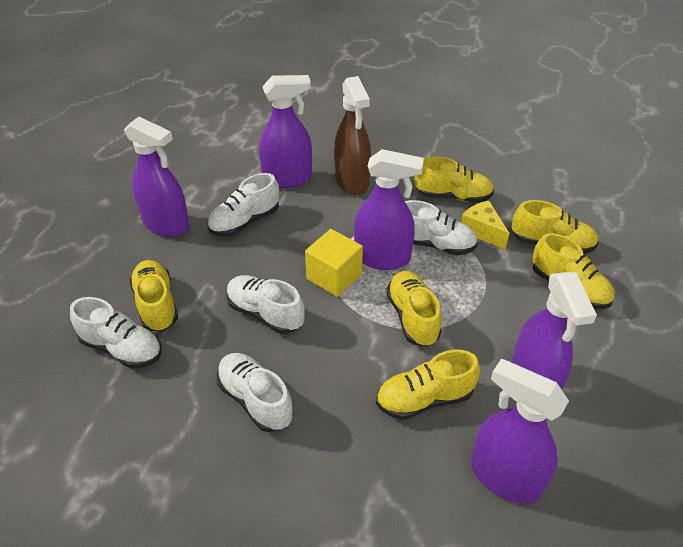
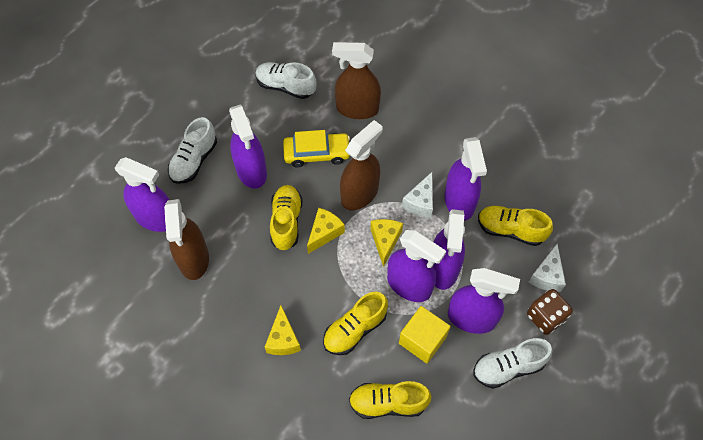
brown dice: none = 0 -> [527,289,573,335] = 1
brown spray bottle: [334,76,371,195] = 1 -> [164,199,209,280] [332,42,381,119] [340,120,383,210] = 3
purple spray bottle: [124,117,190,237] [259,75,312,188] [354,149,424,270] [471,359,569,504] [511,272,597,390] = 5 -> [115,157,169,232] [229,104,267,189] [387,230,446,302] [433,209,465,290] [444,137,487,221] [448,268,520,334] = 6
white cheese: none = 0 -> [402,172,433,218] [529,244,566,292] = 2
white shoe: [70,297,161,368] [207,173,279,236] [217,353,293,432] [226,275,305,334] [405,200,477,256] = 5 -> [168,117,217,184] [255,62,317,99] [473,338,552,389] = 3
yellow car: none = 0 -> [283,130,350,167] = 1
yellow cheese: [461,201,509,249] = 1 -> [265,305,301,355] [307,208,345,254] [370,219,403,267] = 3
yellow shoe: [129,260,178,331] [376,350,480,420] [386,271,442,347] [415,156,494,203] [512,200,599,254] [533,233,615,309] = 6 -> [270,185,303,250] [323,292,388,355] [349,381,432,419] [478,206,553,246] = 4

